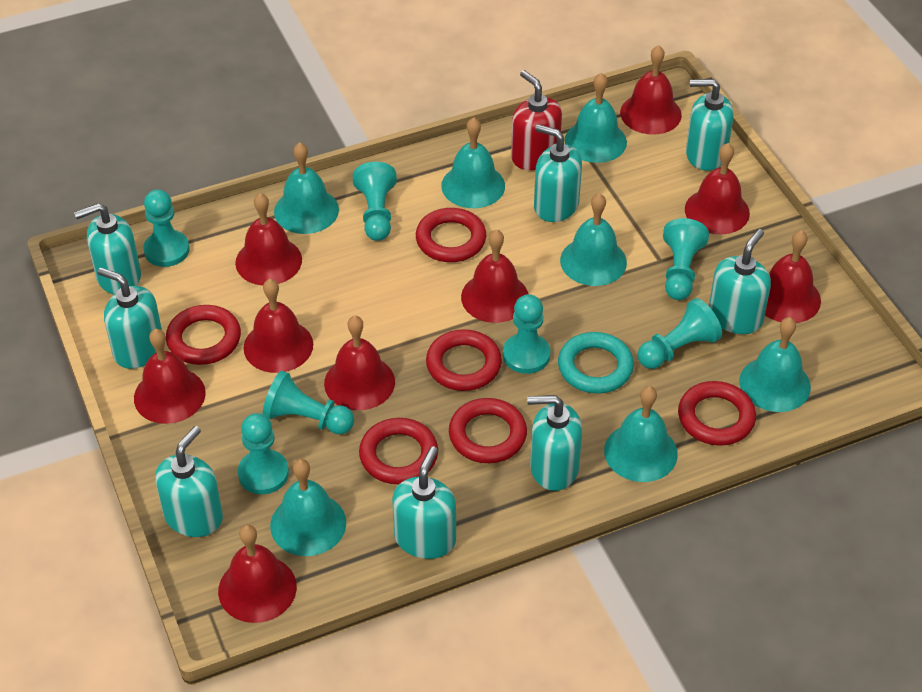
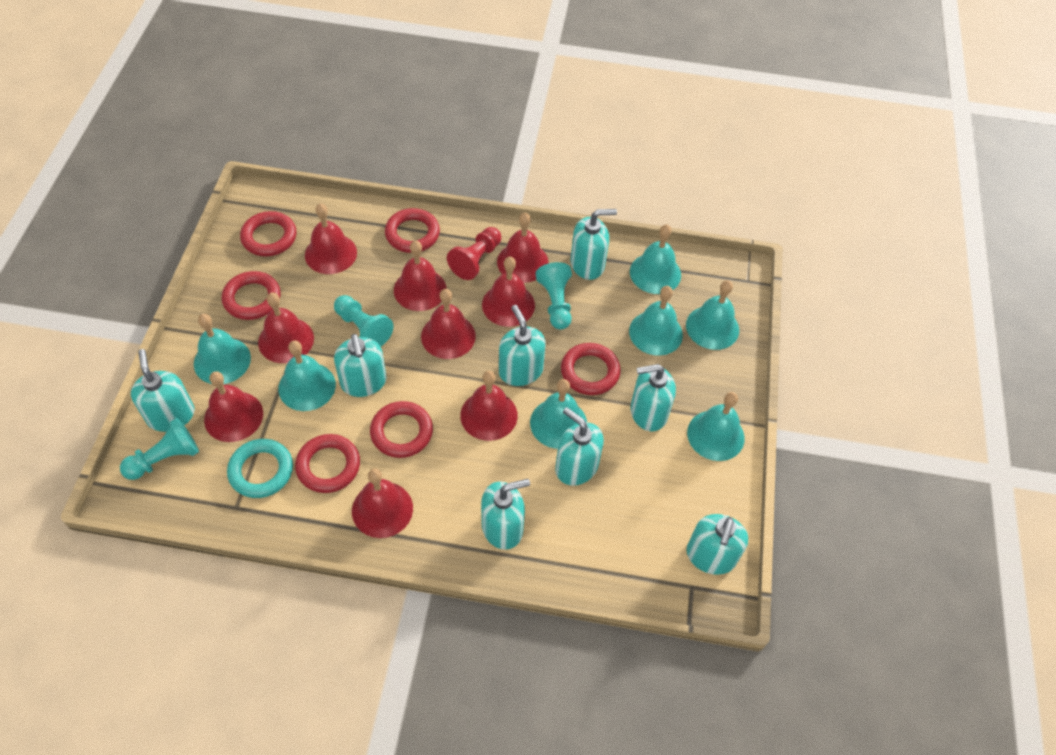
red pawn: none = 0 -> [447,227,501,280] = 1
red soap dispenser: [511,70,562,170] = 1 -> none = 0
turquoise pawn: [143,190,190,267] [238,413,289,494] [263,371,354,435] [353,162,397,241] [503,294,550,374] [637,298,722,369] [663,218,709,300] = 7 -> [120,418,199,480] [334,295,393,347] [536,262,572,330] = 3

